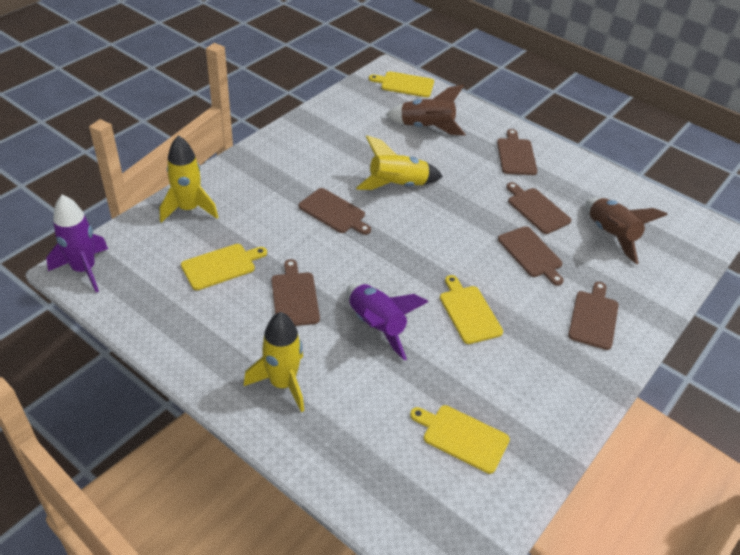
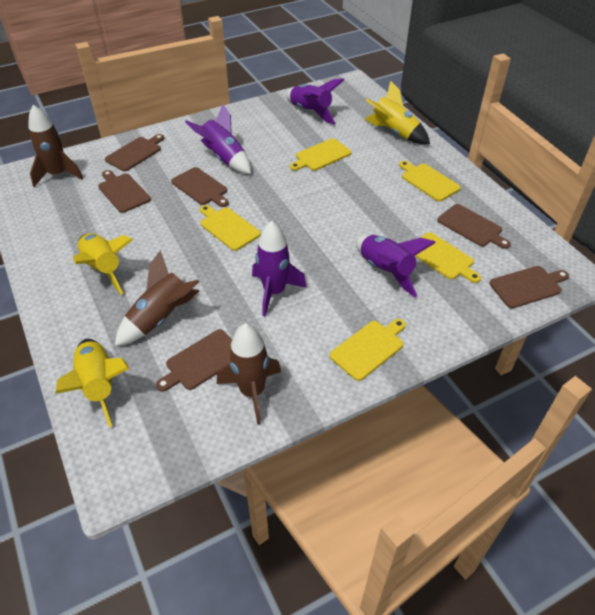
brown rocket: [386,85,466,136] [586,198,668,264] = 2 -> [29,105,83,187] [115,250,200,346] [217,323,281,425] = 3
purple rocket: [46,195,108,292] [346,283,428,361] = 2 -> [185,104,251,174] [252,221,307,316] [286,79,344,125] [356,235,436,297] = 4
yellow cutting board: [181,244,267,290] [369,71,434,97] [410,405,510,474] [440,275,503,344] = 4 -> [200,205,261,251] [290,138,352,171] [330,319,406,381] [399,161,461,201] [415,232,481,283] = 5

